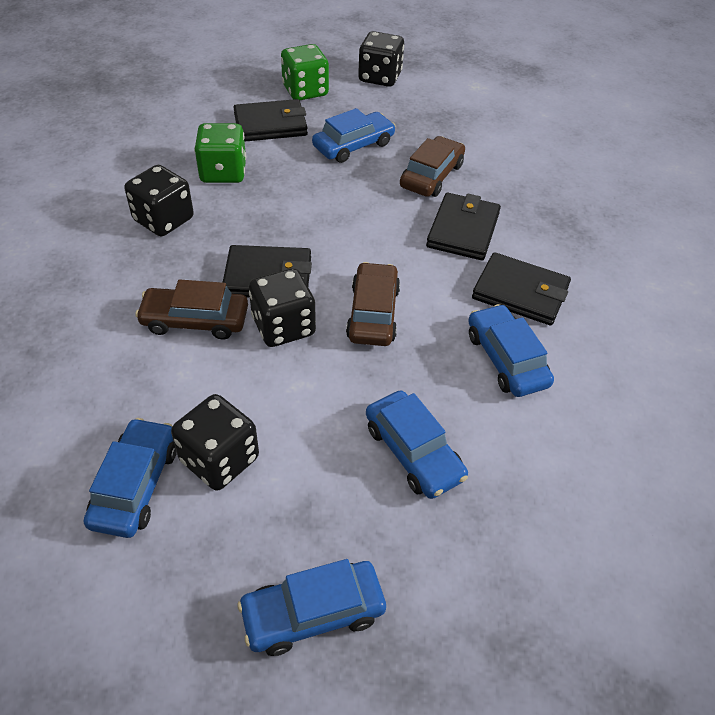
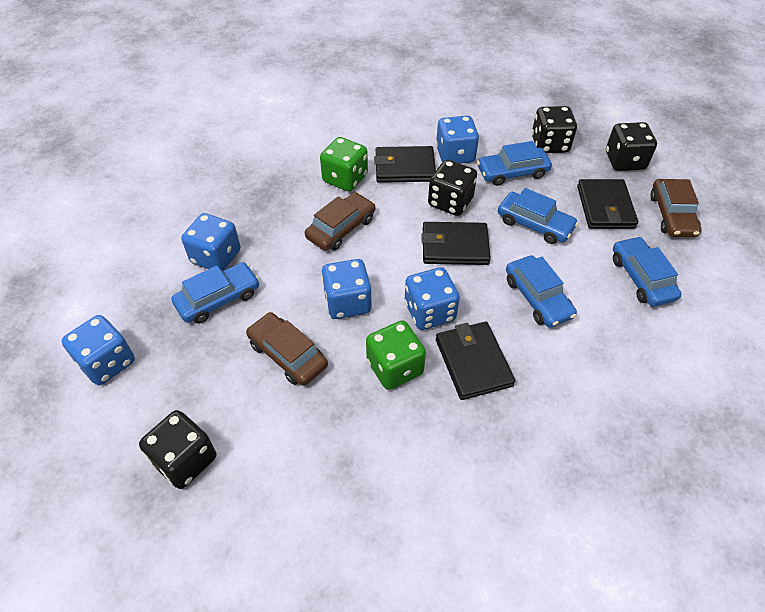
blue dice: none = 0 -> [62,315,135,385] [181,213,241,271] [321,259,372,319] [405,267,460,330] [436,116,479,164] = 5

